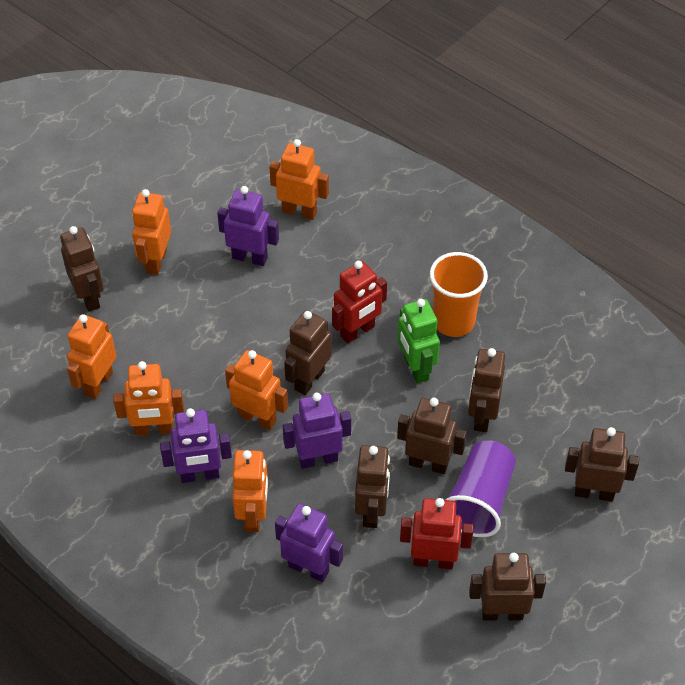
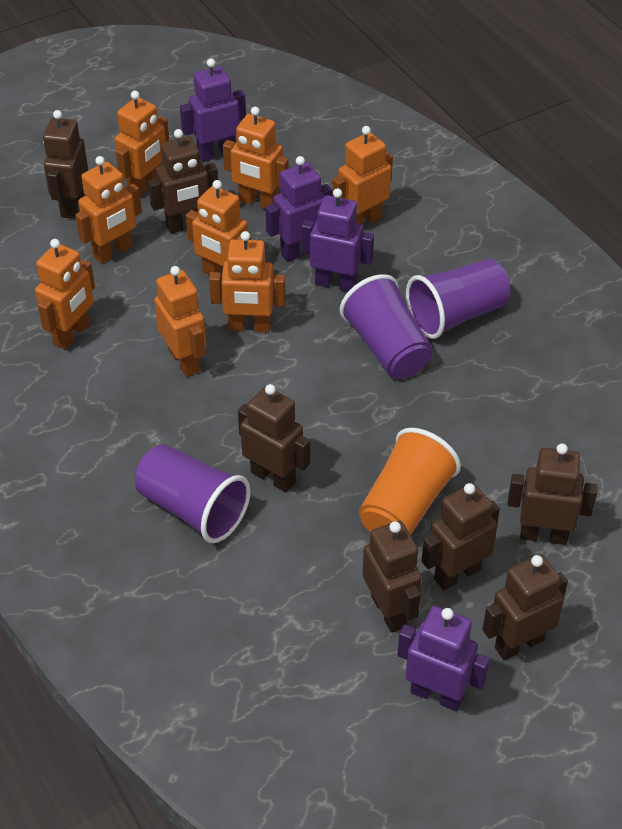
green robot: [397,299,440,384] = 1 -> none = 0
orange robot: [67,314,116,399] [113,361,184,436] [132,189,171,275] [225,350,288,430] [232,450,268,532] [270,139,329,220] = 6 -> [35,239,95,349] [75,156,142,264] [114,91,169,197] [154,266,206,377] [186,180,251,275] [209,231,285,332] [223,107,289,209] [332,126,393,225] = 8
purple cup: [445,440,516,537] = 1 -> [135,444,250,543] [340,274,433,378] [406,259,510,339] = 3
red robot: [332,261,387,343] [400,498,474,569] = 2 -> none = 0

